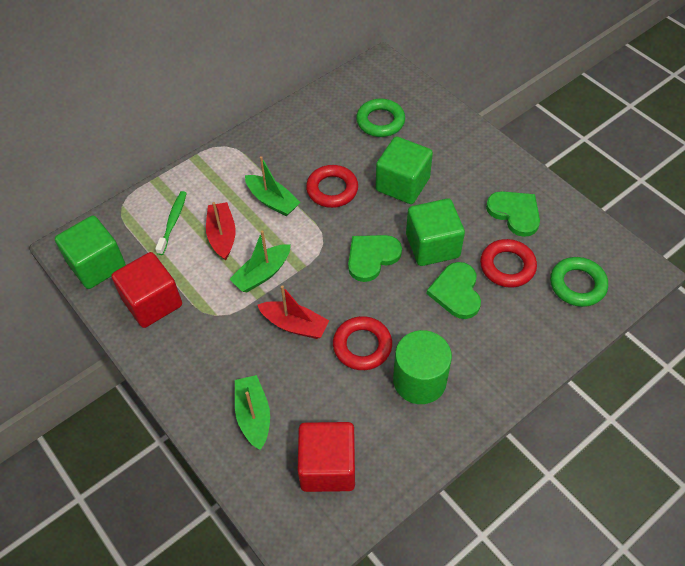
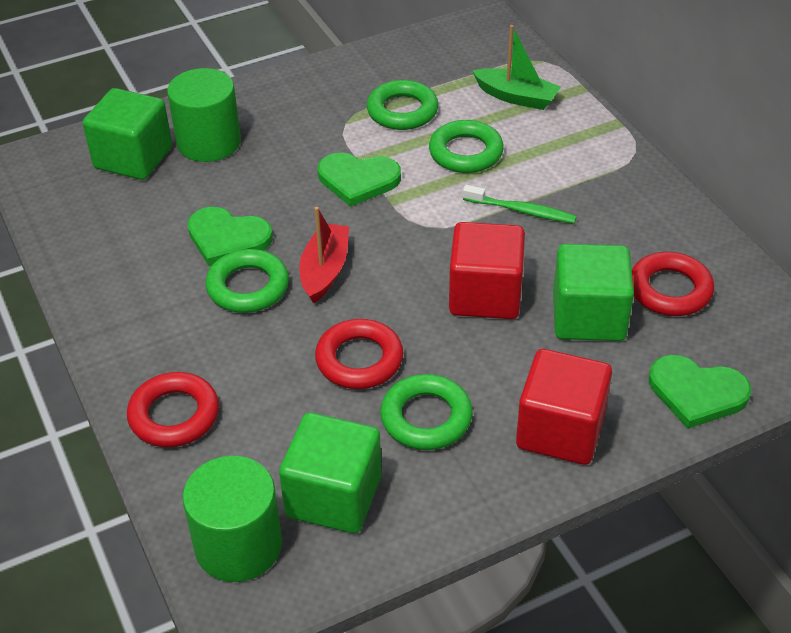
green boat: [230,231,291,292] [235,375,270,450] [245,156,301,216] = 3 -> [473,25,561,110] = 1
green cylinder: [393,330,452,404] = 1 -> [167,68,241,162] [183,456,282,582] = 2
green ring: [356,99,405,137] [550,257,608,307] = 2 -> [205,249,289,313] [367,80,438,130] [380,374,473,450] [429,120,504,173] = 4
red boat: [206,202,236,261] [257,285,329,339] = 2 -> [299,207,349,303] = 1

